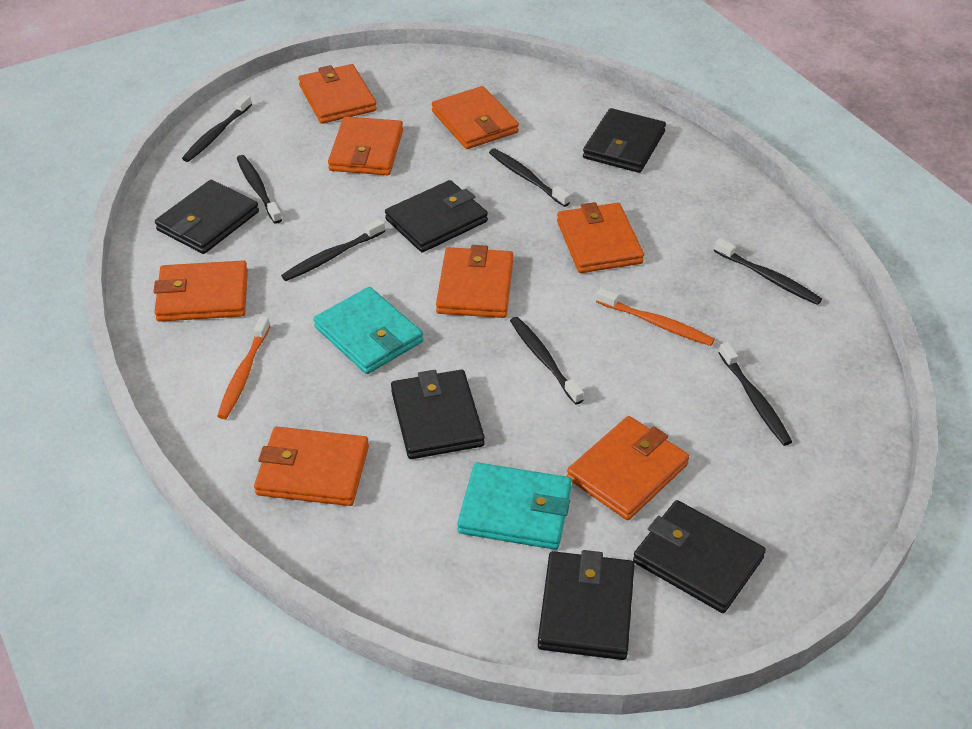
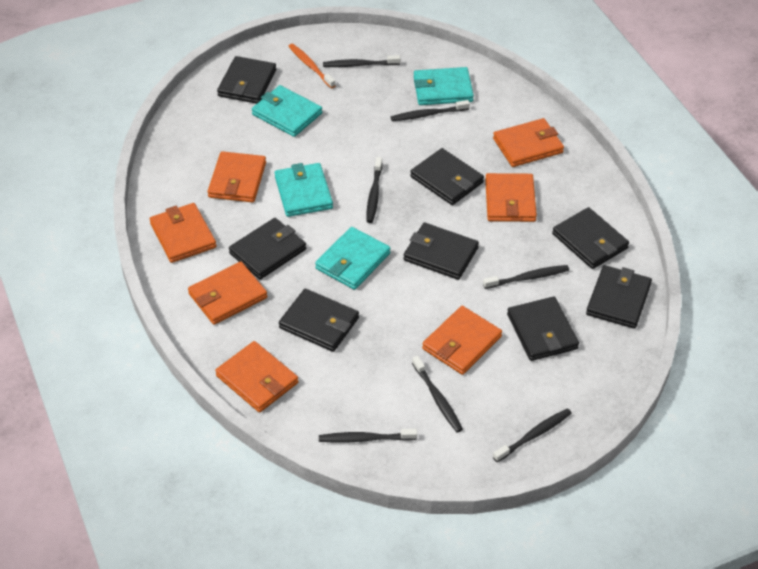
black wallet: [155,180,259,254] [385,180,488,252] [391,370,485,459] [538,550,634,660] [583,108,666,173] [633,500,766,613] = 6 -> [217,56,276,104] [229,218,306,280] [279,289,359,352] [403,223,479,280] [410,148,484,205] [507,297,579,361] [552,207,629,269] [586,265,652,329] = 8
orange toothbrush: [217,316,270,419] [596,288,715,346] = 2 -> [288,44,336,88] = 1
orange wallet: [153,260,248,322] [254,427,369,506] [298,64,377,124] [328,116,403,175] [432,86,519,149] [436,245,513,318] [557,202,644,273] [567,416,689,520] = 8 -> [150,203,216,263] [188,262,267,325] [208,151,266,203] [215,341,298,412] [422,306,502,375] [485,173,537,222] [493,118,564,167] = 7
turquoise wallet: [313,287,423,374] [457,462,572,550] = 2 -> [252,85,322,137] [275,163,333,217] [315,227,391,290] [414,67,474,105] = 4

